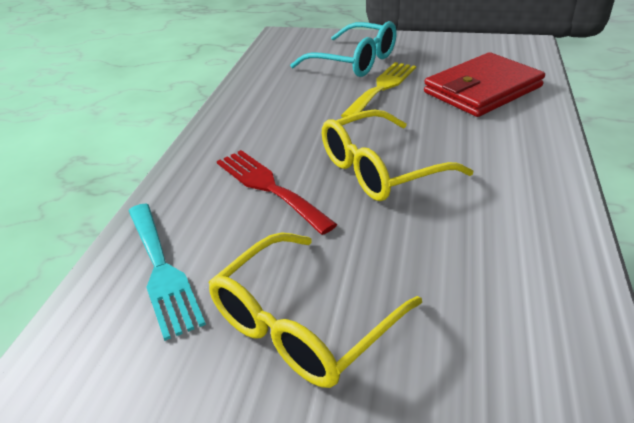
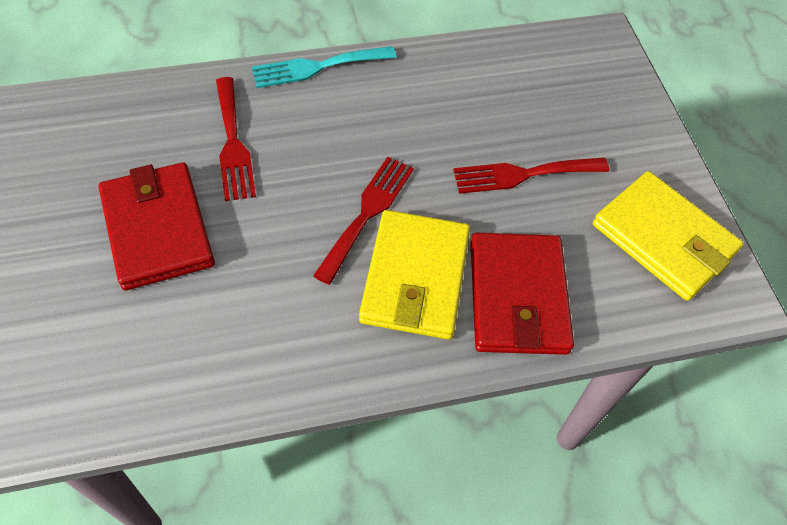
red fork: [217,150,337,235] = 1 -> [216,77,256,201] [313,157,414,285] [453,158,609,194] = 3
red wallet: [424,52,545,117] = 1 -> [99,162,215,291] [470,233,574,355] = 2
turquoise glasses: [290,21,397,77] = 1 -> none = 0
yellow fork: [341,62,416,118] = 1 -> none = 0
yellow glasses: [209,232,422,388] [322,109,473,201] = 2 -> none = 0
yellow wallet: none = 0 -> [359,210,470,339] [593,171,744,301] = 2

